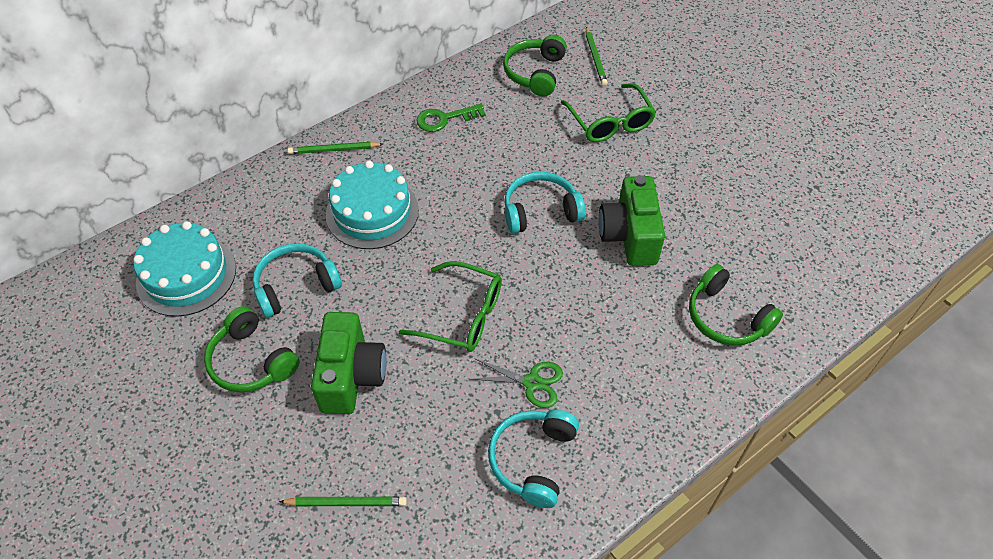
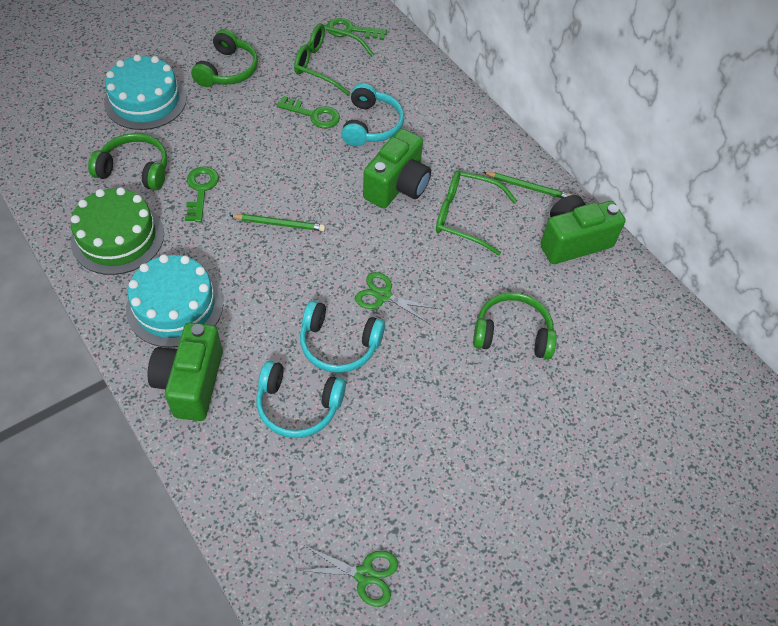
green cake: none = 0 -> [71,187,164,275] = 1
green camera: [311,312,387,414] [599,175,665,266] = 2 -> [148,322,223,421] [363,129,431,208] [540,195,626,264] = 3
green key: [416,104,486,132] = 1 -> [185,166,219,222] [277,96,340,128] [327,18,387,40] = 3
green pencil: [279,497,407,506] [287,142,383,154] [586,27,608,86] = 3 -> [230,214,325,231] [483,172,571,198] = 2
green scissors: [471,358,563,408] = 1 -> [297,546,398,607] [355,272,438,324] = 2

